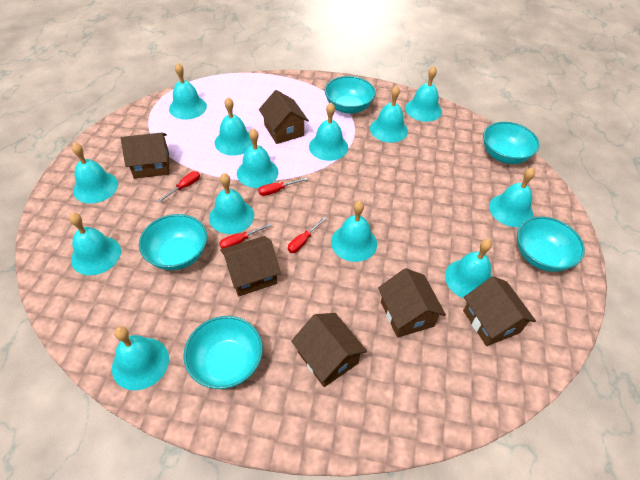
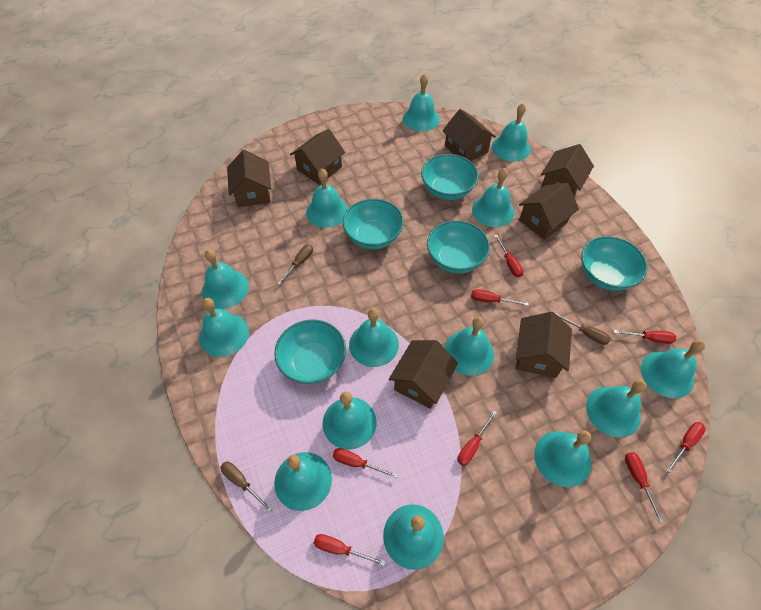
brown house: [121,132,169,179] [220,236,281,296] [259,90,309,144] [291,313,367,387] [378,268,446,338] [463,276,536,346] = 6 -> [227,150,271,207] [290,129,345,185] [389,340,458,409] [442,109,496,161] [516,312,572,378] [519,183,579,240] [541,144,594,196] = 7
brown screwdriver: none = 0 -> [220,462,272,512] [277,245,313,285] [555,313,611,345] = 3
red screwdriver: [157,171,200,203] [219,223,272,249] [258,177,308,196] [288,217,327,253] = 4 -> [314,534,385,566] [333,448,398,479] [457,411,497,466] [471,289,529,306] [494,235,523,277] [614,330,676,344] [625,452,664,524] [666,422,706,473] = 8
turquoise bell: [69,213,121,275] [72,143,118,203] [112,326,169,390] [169,63,207,120] [209,173,254,234] [215,97,253,156] [237,129,279,188] [309,103,348,161] [331,201,377,262] [370,86,408,143] [405,66,442,122] [445,239,492,298] [489,168,535,227] = 13 -> [199,298,249,357] [202,249,249,309] [274,452,332,511] [306,169,348,228] [323,392,377,449] [349,308,399,367] [383,504,444,570] [403,74,440,131] [444,317,494,376] [472,168,514,227] [492,103,531,161] [534,430,592,487] [586,379,647,438] [641,340,705,398] = 14

